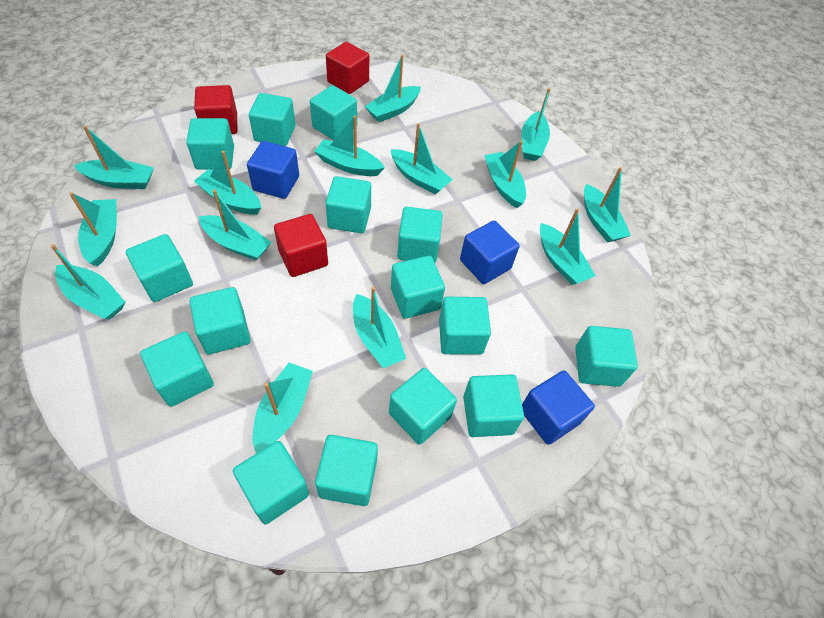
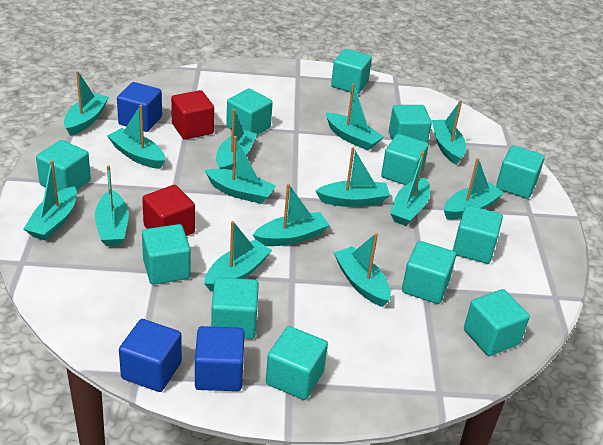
red cube: [194,85,237,134] [274,214,328,277] [326,42,369,94] = 3 -> [142,185,195,236] [171,90,214,140] = 2
turquoise cube: [126,234,193,302] [140,332,214,407] [186,118,234,170] [190,287,251,355] [233,441,309,524] [249,93,296,146] [310,85,357,140] [315,435,378,506] [325,176,371,233] [389,368,457,445] [391,256,445,319] [397,207,443,263] [439,297,491,355] [463,374,524,437] [575,326,638,387] = 15 -> [36,140,91,192] [142,224,191,285] [211,277,259,339] [226,89,273,135] [266,326,328,400] [331,49,372,94] [381,134,429,185] [389,105,432,143] [402,241,456,304] [453,205,503,264] [464,289,530,356] [496,145,545,199] = 12

